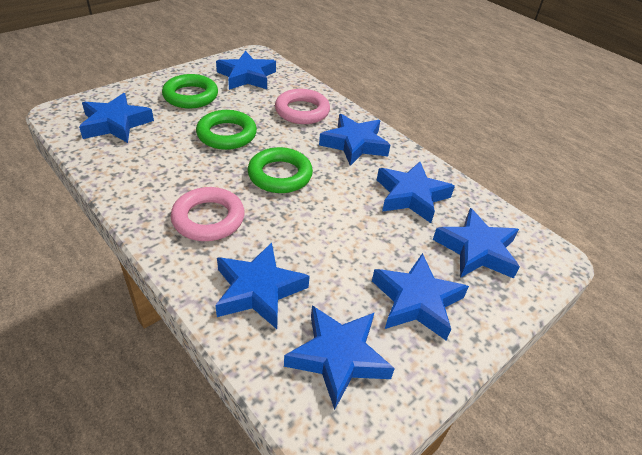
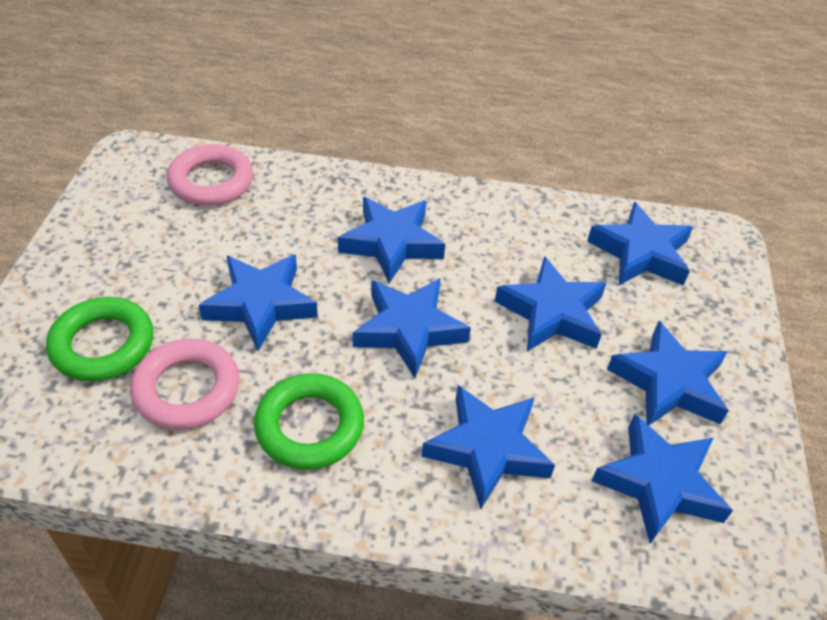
green ring: [162,74,218,108] [196,110,257,150] [248,147,313,193] = 3 -> [46,297,153,382] [254,373,364,470] = 2

